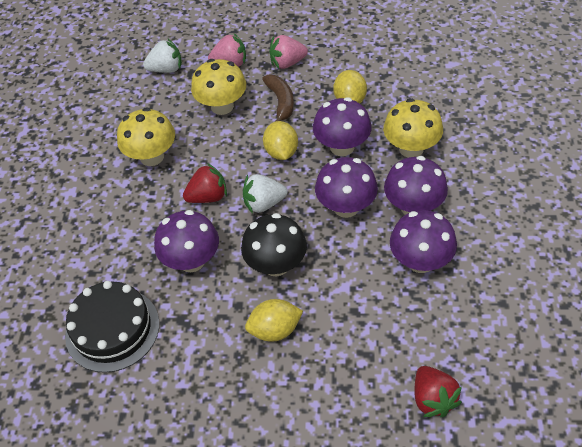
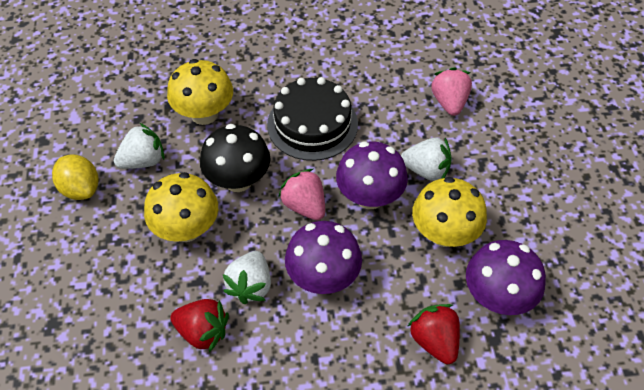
brown banana: [262,75,294,122] = 1 -> none = 0
purple mushroom: [154,210,219,272] [313,97,372,156] [315,157,378,218] [384,156,448,215] [390,210,457,273] = 5 -> [285,221,362,294] [336,141,408,209] [466,240,546,315] = 3
white strawberry: [143,39,182,73] [243,174,287,214] = 2 -> [114,123,164,169] [223,251,271,304] [401,138,452,181] = 3
yellow lemon: [245,299,303,342] [263,121,298,160] [333,70,367,103] = 3 -> [52,155,99,200] = 1

